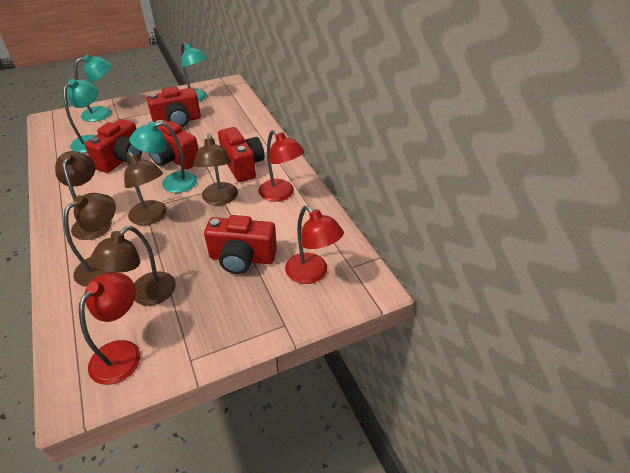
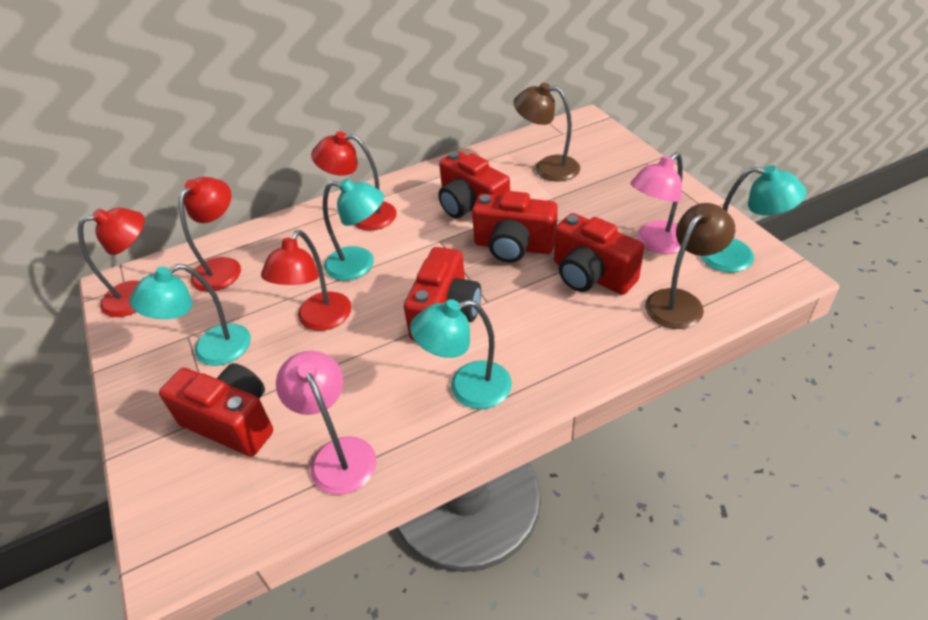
brown lamp: [55,151,112,240] [64,193,116,287] [90,226,176,306] [124,151,167,225] [194,134,238,205] = 5 -> [513,83,580,182] [645,203,735,329] = 2
pink lamp: none = 0 -> [276,351,376,495] [631,152,683,254] = 2
red lamp: [79,273,140,385] [259,130,304,202] [285,206,344,284] = 3 -> [77,208,145,317] [179,177,241,292] [261,230,351,331] [311,132,397,231] = 4

